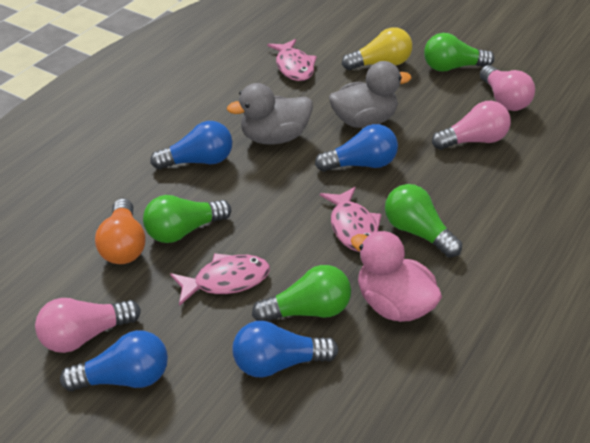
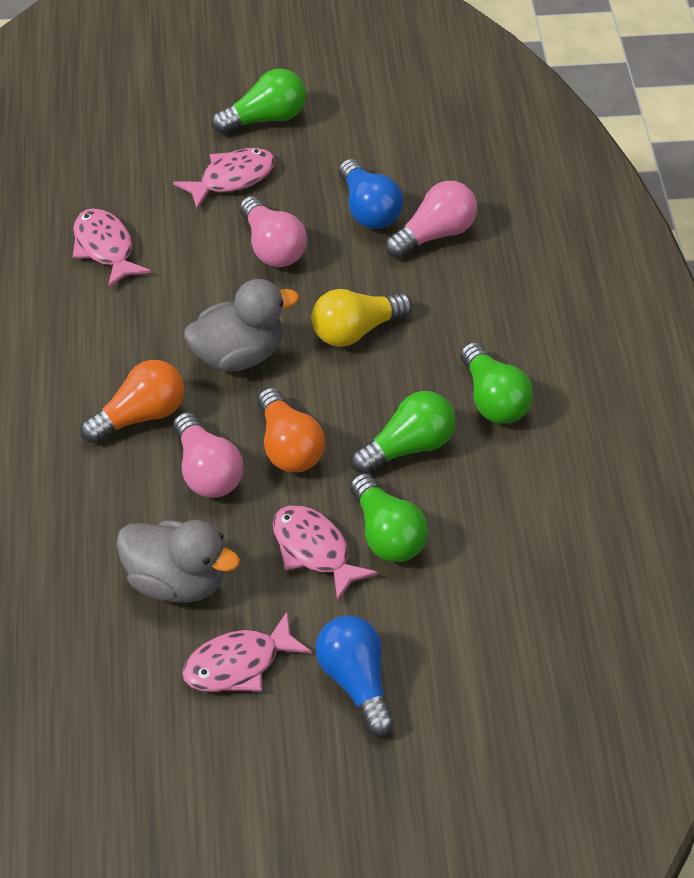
blue light bulb: [60,330,168,391] [150,121,232,170] [232,321,338,378] [315,124,398,172] = 4 -> [316,615,395,736] [339,159,403,229] = 2
orange light bulb: [95,198,146,264] = 1 -> [80,360,184,443] [257,387,325,472] = 2
pink duck: [351,231,442,322] = 1 -> none = 0
pink fish: [170,253,270,306] [267,39,317,81] [320,187,382,252] = 3 -> [73,208,151,288] [173,148,275,209] [182,612,312,692] [273,505,378,602] = 4

